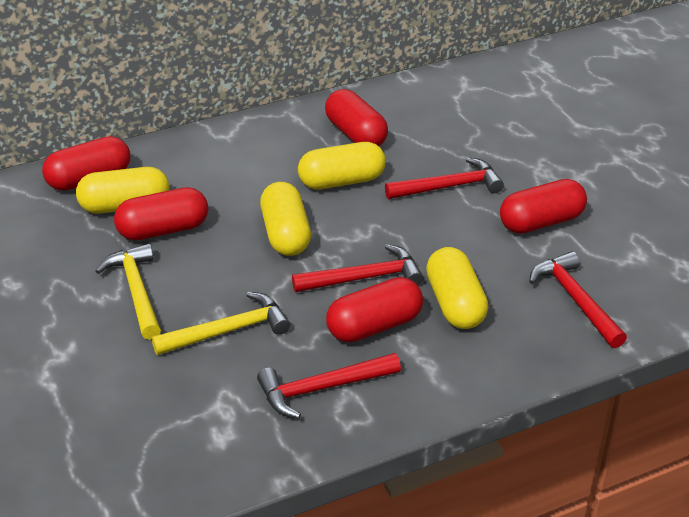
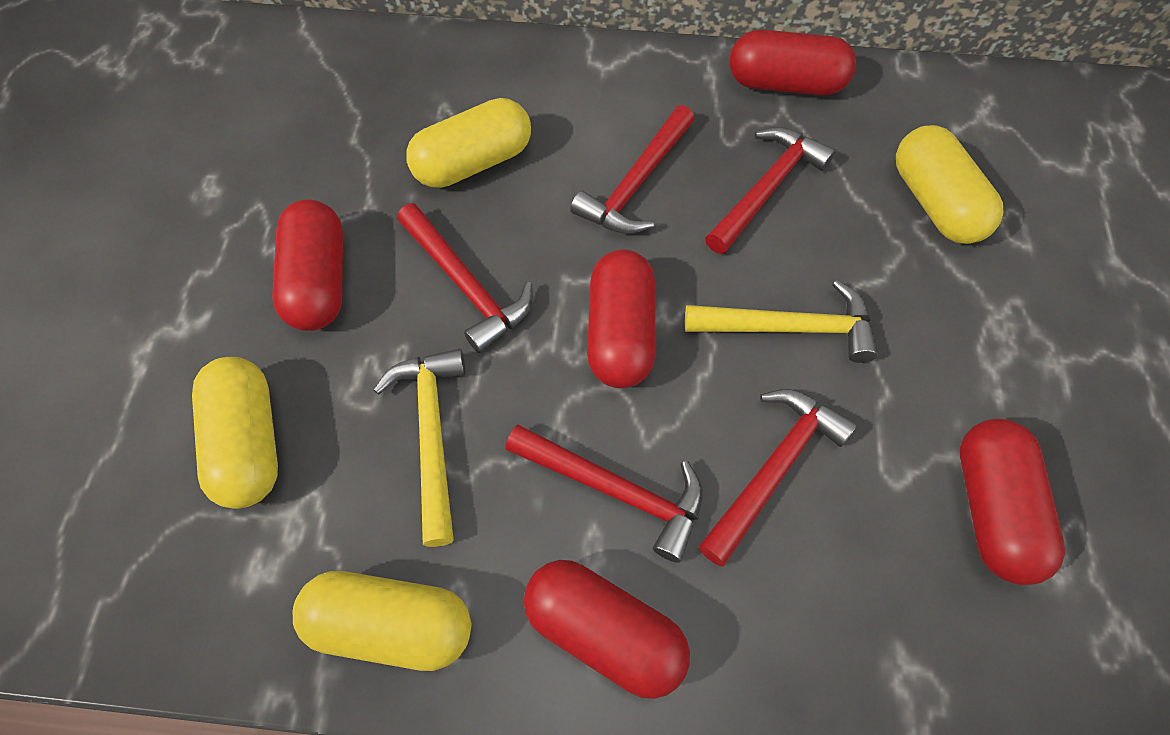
red hammer: [257,353,401,419] [292,244,423,292] [385,157,504,199] [529,251,627,348] = 4 -> [397,203,533,353] [505,424,703,563] [570,105,695,234] [699,389,857,566] [705,127,836,254] = 5

